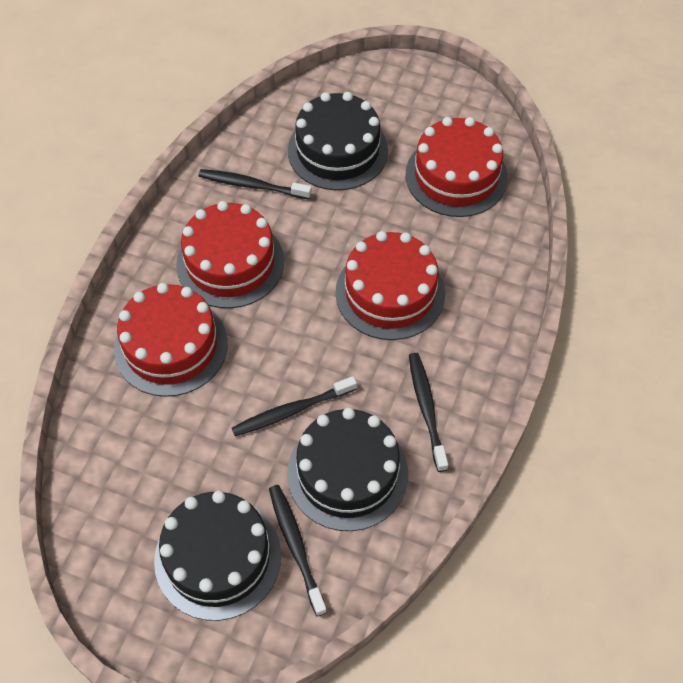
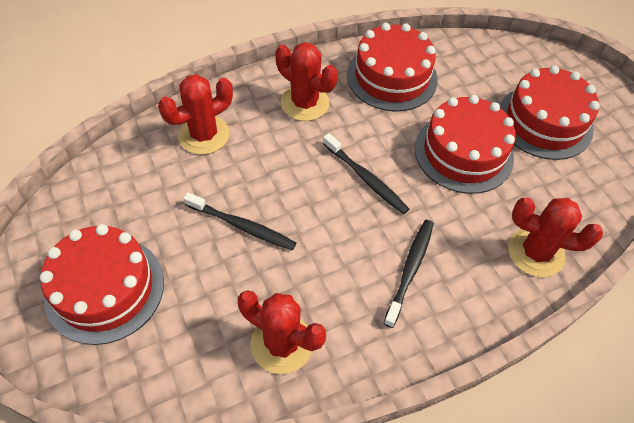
black cake: [154,491,281,621] [287,408,408,531] [288,92,388,190] = 3 -> none = 0
black toothbrush: [199,169,312,199] [232,376,357,436] [269,485,327,616] [409,353,448,472] = 4 -> [183,192,296,251] [323,133,409,215] [383,220,434,328] = 3
red cactus: none = 0 -> [158,74,233,155] [238,290,326,374] [275,42,338,121] [508,197,603,277] = 4

